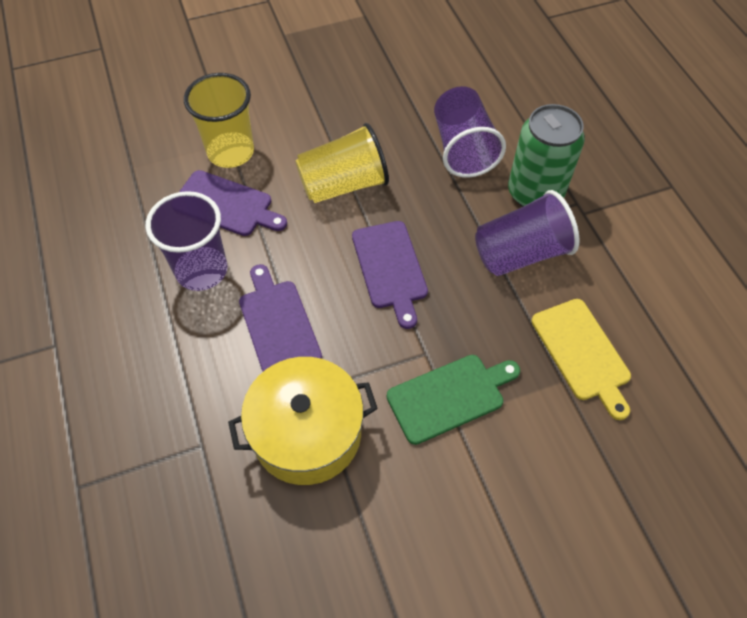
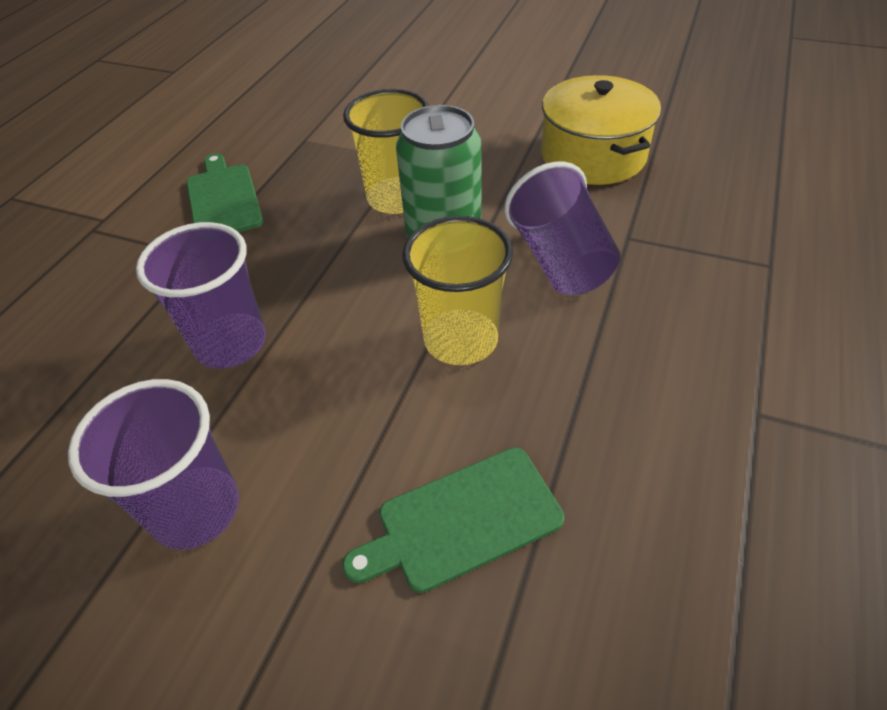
green cutting board: [387,355,520,445] = 1 -> [186,153,263,232] [342,448,564,593] = 2
purple cutting board: [179,170,287,236] [239,264,322,372] [352,221,428,329] = 3 -> none = 0
yellow cutting board: [531,299,631,420] = 1 -> none = 0

